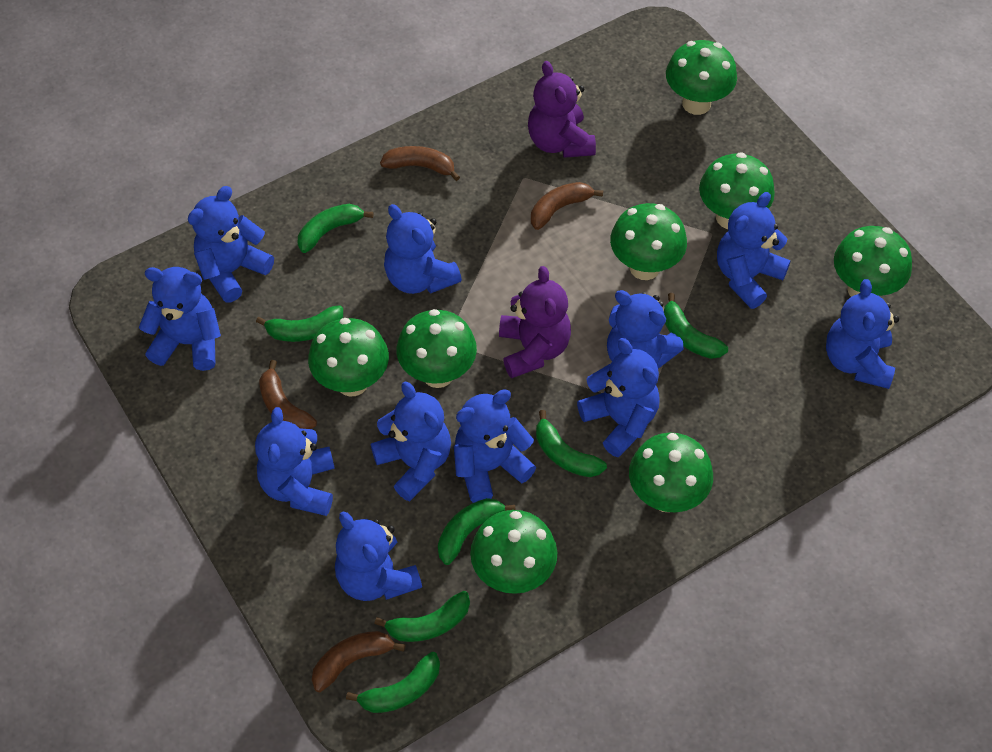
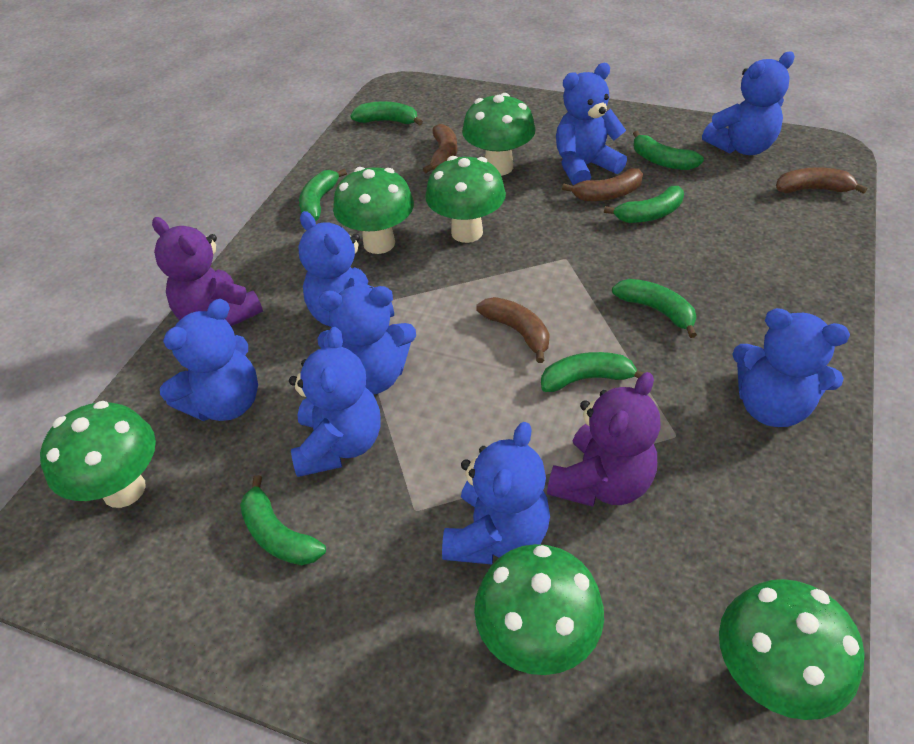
blue teddy bear: [139,267,221,371] [188,186,274,303] [255,407,335,516] [335,511,422,601] [371,382,451,501] [384,204,462,294] [454,389,536,503] [577,338,660,457] [607,290,684,369] [717,192,791,309] [826,279,899,389] = 11 -> [160,299,258,421] [289,327,381,477] [298,211,394,327] [317,286,416,395] [442,422,550,564] [556,63,627,185] [702,52,795,155] [732,308,850,427] = 8
green mushroom: [308,318,389,397] [396,309,477,388] [470,510,557,594] [610,203,687,280] [629,432,713,512] [666,40,737,115] [699,152,775,229] [834,226,912,297] = 8 -> [40,401,156,508] [333,167,414,254] [425,156,506,243] [462,93,535,176] [474,544,604,675] [719,579,864,720] = 6

